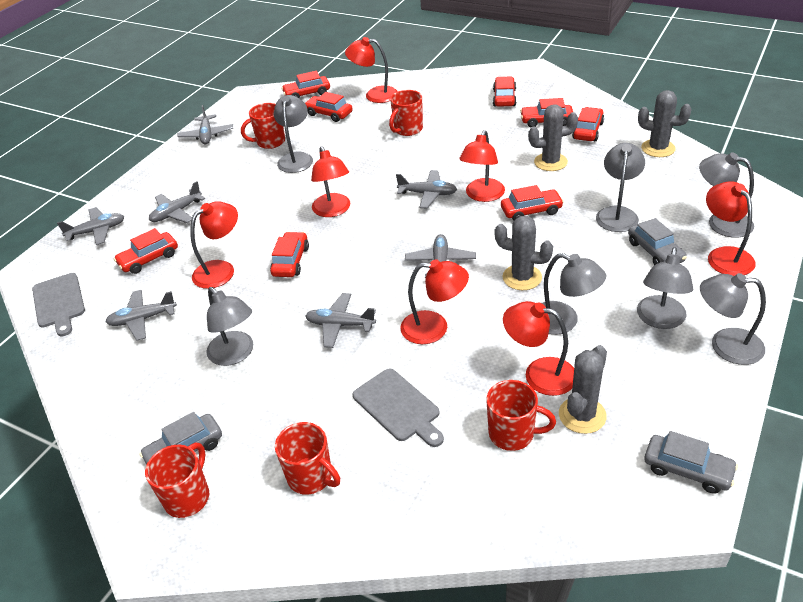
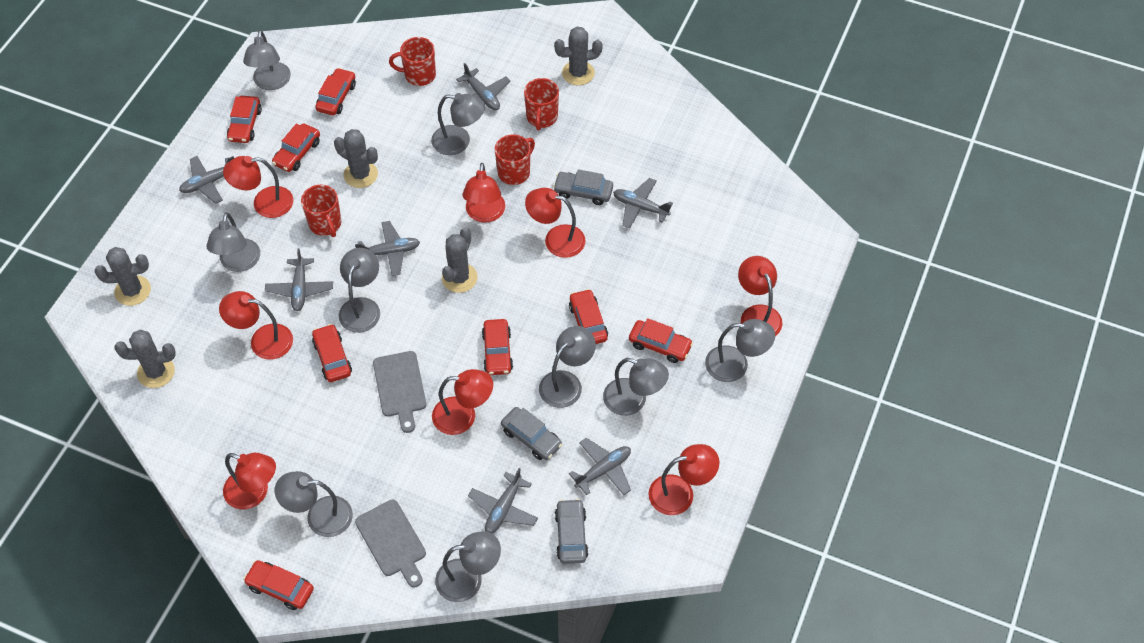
grey cactus: [495,216,553,290] [528,104,578,171] [559,345,607,434] [638,90,692,157] = 4 -> [95,247,151,306] [114,330,176,388] [334,129,378,188] [442,228,478,293] [554,26,603,85] = 5
grey lamp: [206,287,253,366] [274,95,313,173] [542,253,606,335] [596,143,645,232] [637,247,693,329] [699,152,754,238] [700,273,766,365] = 7 -> [206,213,260,272] [243,30,291,90] [275,471,353,537] [339,248,380,333] [431,93,485,155] [435,531,501,602] [539,326,596,408] [603,358,669,416] [705,319,775,382] = 9
red lamp: [190,201,238,289] [311,146,350,217] [345,37,398,103] [400,259,469,344] [459,130,505,202] [503,301,574,396] [706,181,756,276] = 7 -> [219,291,293,360] [223,156,293,218] [223,453,276,510] [432,369,493,435] [463,163,505,223] [525,188,586,258] [648,444,719,515] [738,256,782,336] = 8
red mug: [145,443,209,518] [241,103,285,149] [275,422,340,495] [389,90,423,136] [486,380,556,451] = 5 -> [301,184,341,237] [389,37,436,86] [495,134,535,185] [524,78,559,131] = 4

